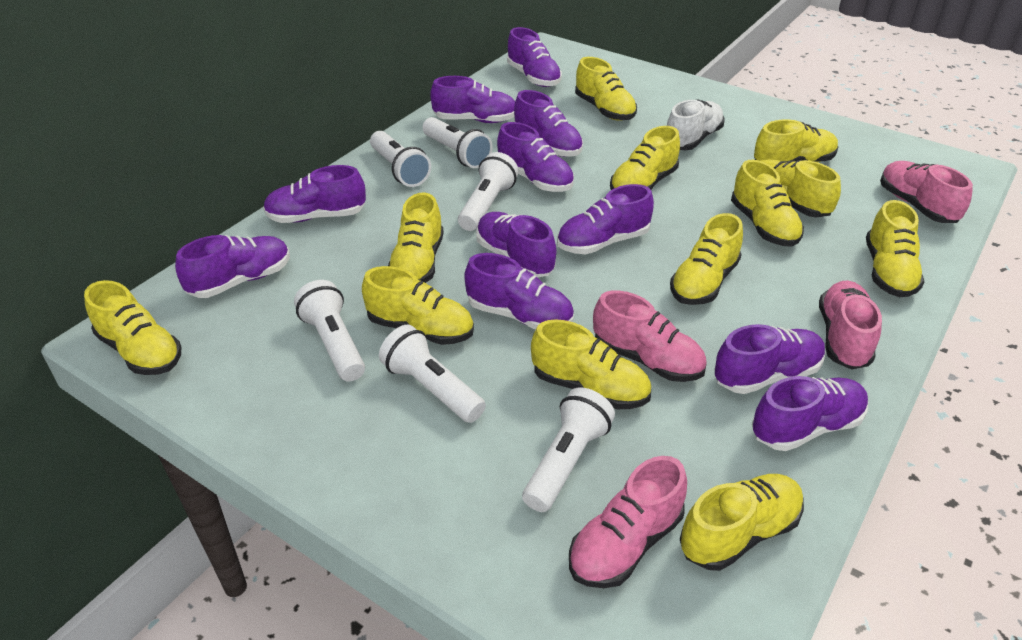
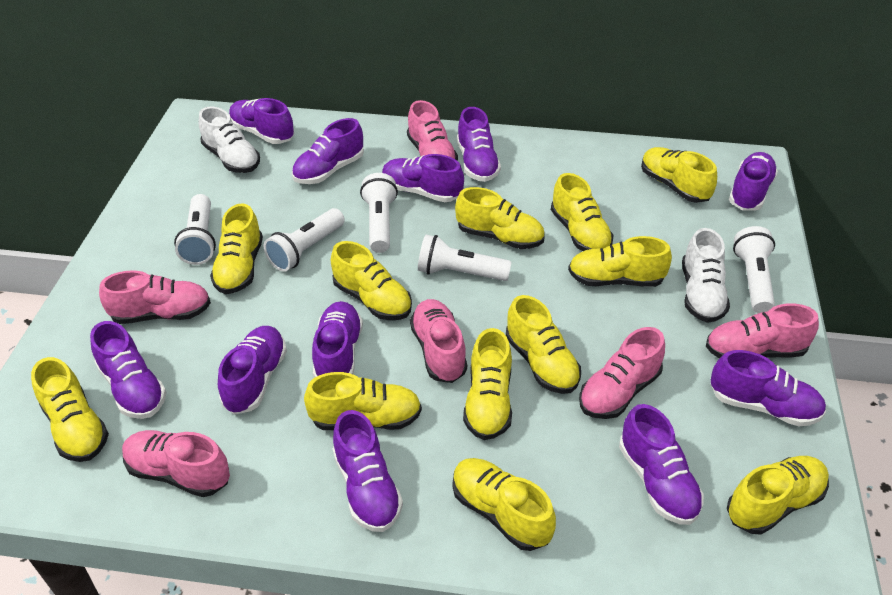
pink shoe: [569,456,687,588] [593,290,707,382] [819,281,882,370] [880,161,973,223] = 4 -> [99,270,211,324] [122,430,230,497] [407,100,458,161] [410,299,467,383] [579,327,665,419] [706,304,819,359] = 6
white flashlight: [294,280,365,382] [370,131,431,187] [379,324,486,423] [422,117,493,168] [458,152,519,231] [522,387,615,512] = 6 -> [174,194,216,265] [264,208,345,272] [360,173,398,253] [418,234,512,281] [733,226,775,313] = 5
white shoe: [667,100,724,150] = 1 -> [199,107,260,173] [682,228,730,323] = 2

